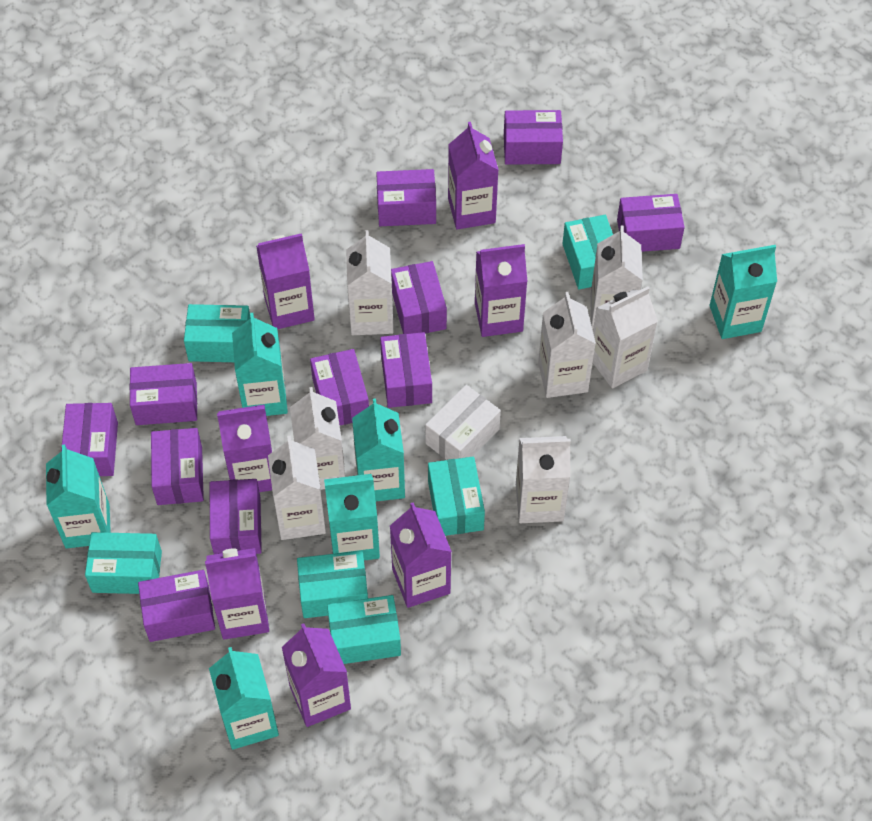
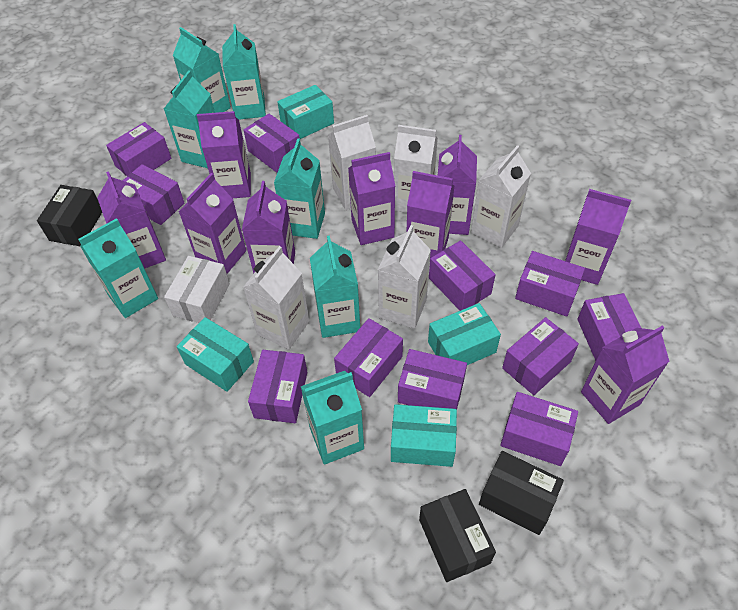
black box: none = 0 -> [37,185,102,246] [419,489,496,582] [479,451,564,535] = 3
purple carton: [205,548,269,640] [217,405,273,492] [256,233,315,329] [282,623,351,727] [390,502,452,608] [448,122,499,229] [475,244,528,337] = 7 -> [97,171,166,269] [179,173,246,274] [197,111,251,198] [242,181,295,273] [348,152,395,245] [406,171,455,258] [438,135,477,235] [565,189,631,285] [581,326,669,424] = 9
turquoise box: [85,532,162,594] [184,304,251,362] [297,551,368,618] [327,595,401,664] [428,457,485,536] [562,215,613,289] = 6 -> [177,317,254,392] [277,85,334,139] [391,404,457,467] [428,303,501,365] = 4
turquoise carton: [46,445,111,549] [209,647,279,750] [232,313,288,416] [324,474,380,561] [352,398,405,501] [710,245,777,339] = 6 -> [78,218,158,318] [164,70,215,168] [173,27,231,113] [222,24,266,120] [274,138,325,239] [300,371,364,465] [310,235,360,338] = 7
white carton: [268,435,326,540] [290,387,345,490] [346,230,394,335] [516,436,571,523] [538,292,596,398] [590,226,643,330] [593,287,658,388] = 7 -> [243,246,309,350] [328,115,376,210] [378,225,431,329] [394,125,438,213] [471,145,531,248] = 5

